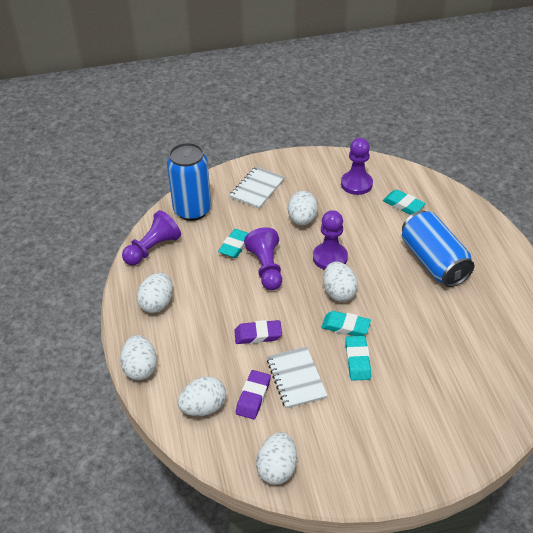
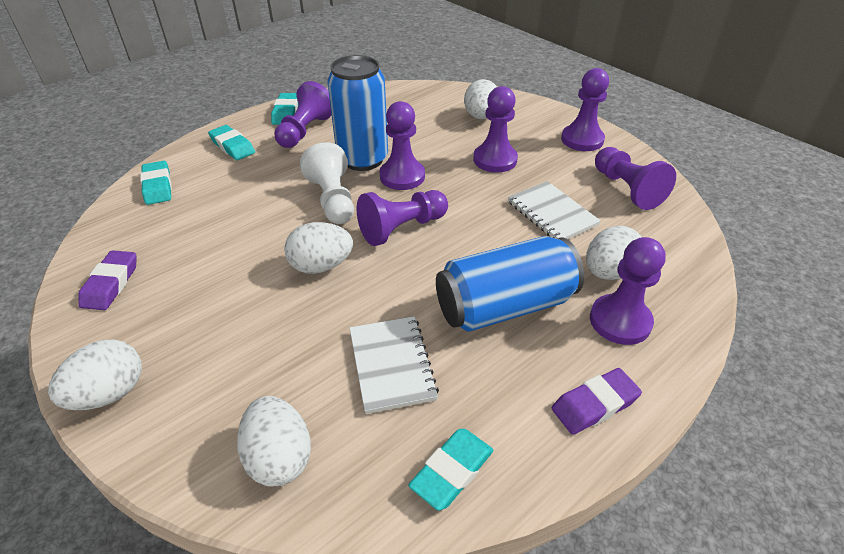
purple pawn: [122,210,181,265] [244,227,282,290] [313,210,348,270] [341,138,373,195] = 4 -> [274,81,332,148] [356,190,448,246] [379,101,425,190] [473,86,518,173] [561,68,609,151] [590,237,666,345] [595,147,676,210] = 7
white egg: [120,335,157,380] [137,272,173,313] [178,376,226,416] [256,432,297,485] [288,191,318,225] [323,261,358,302] = 6 -> [48,340,142,410] [237,396,311,487] [284,222,353,274] [464,79,497,119] [586,226,641,280] = 5
white pawn: none = 0 -> [300,142,354,224] = 1

